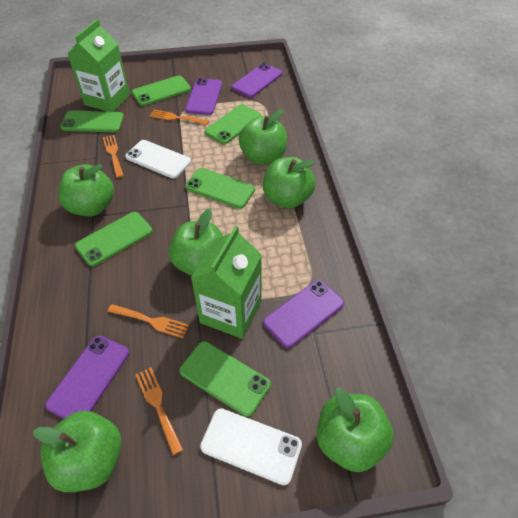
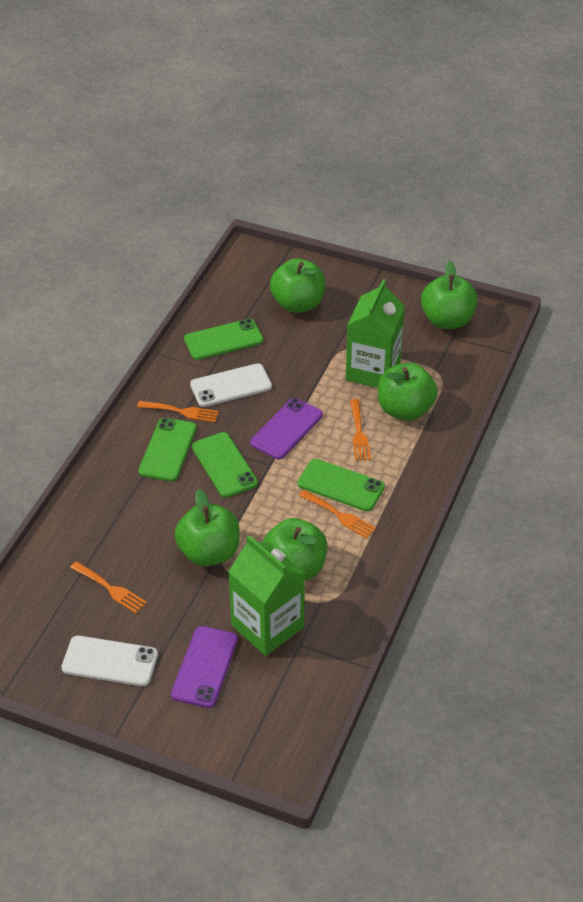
green apple: [33,411,122,492] [58,164,114,216] [169,209,223,276] [239,110,287,165] [263,157,316,208] [317,388,394,472] = 6 -> [175,489,240,567] [262,518,327,580] [270,258,325,313] [378,363,438,421] [421,261,477,329] = 5
green phone: [60,110,124,132] [75,212,152,266] [132,76,191,106] [179,341,271,417] [185,168,255,209] [204,104,262,144] = 6 -> [139,418,197,481] [184,319,263,360] [192,432,258,498] [298,459,385,511] = 4
purple phone: [45,336,129,419] [185,78,222,115] [232,63,282,98] [263,280,344,348] = 4 -> [171,626,238,708] [250,398,323,459] = 2

